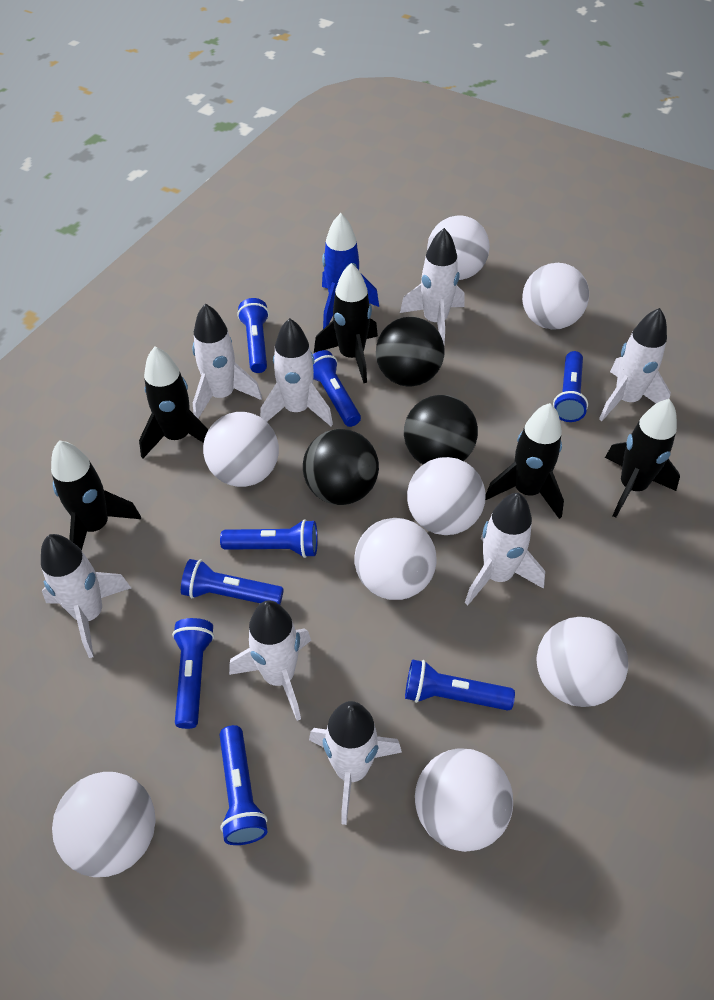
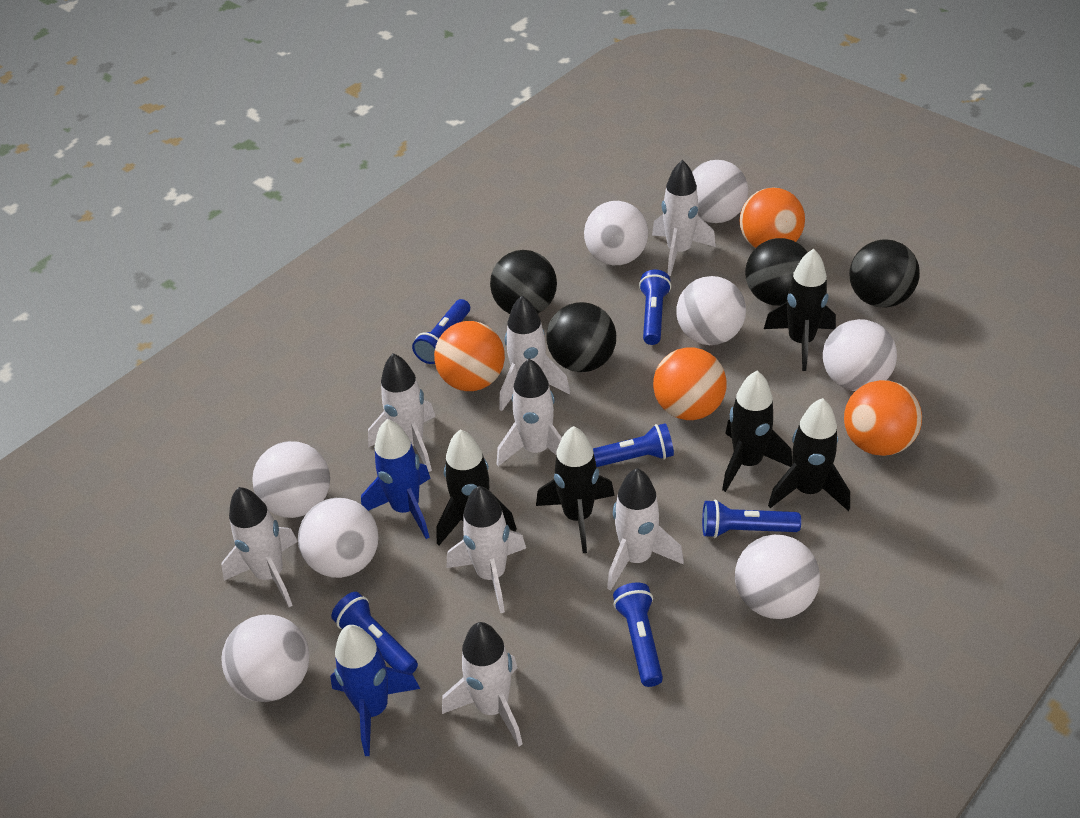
black ball: [303,429,379,505] [376,317,445,387] [404,395,478,464] = 3 -> [490,250,557,314] [547,302,616,372] [745,238,808,306] [849,240,920,308] = 4
blue flashlight: [172,618,214,729] [181,559,284,605] [219,725,267,845] [220,519,318,558] [237,298,269,373] [313,350,361,427] [405,659,515,711] [553,351,588,422] = 8 -> [331,592,418,674] [412,299,470,364] [593,423,674,467] [613,583,663,687] [639,270,671,345] [702,500,801,538] = 6
blue rocket: [322,213,379,329] = 1 -> [330,625,420,756] [361,419,430,539] = 2
orange ball: none = 0 -> [434,321,505,391] [653,348,727,420] [740,187,805,248] [844,380,922,456] = 4

